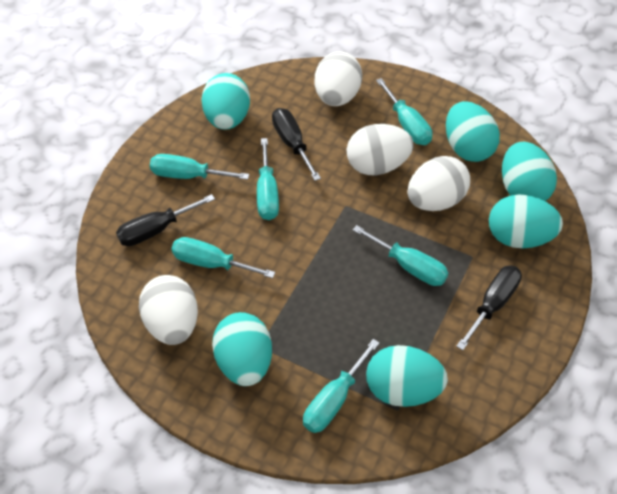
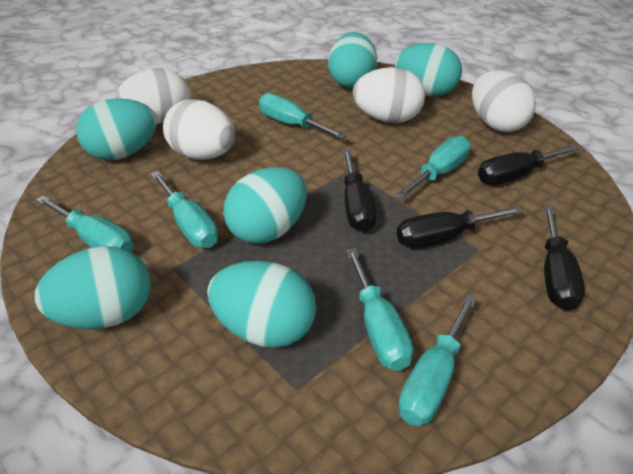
black screwdriver: [116,194,215,246] [272,108,321,181] [456,265,522,350] = 3 -> [342,149,376,232] [397,206,524,248] [478,144,580,185] [544,205,585,311] = 4

